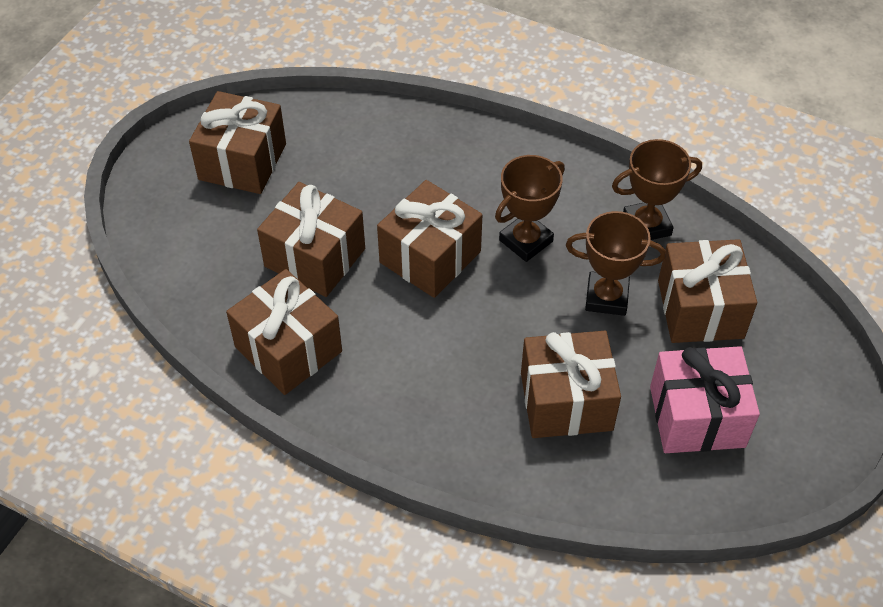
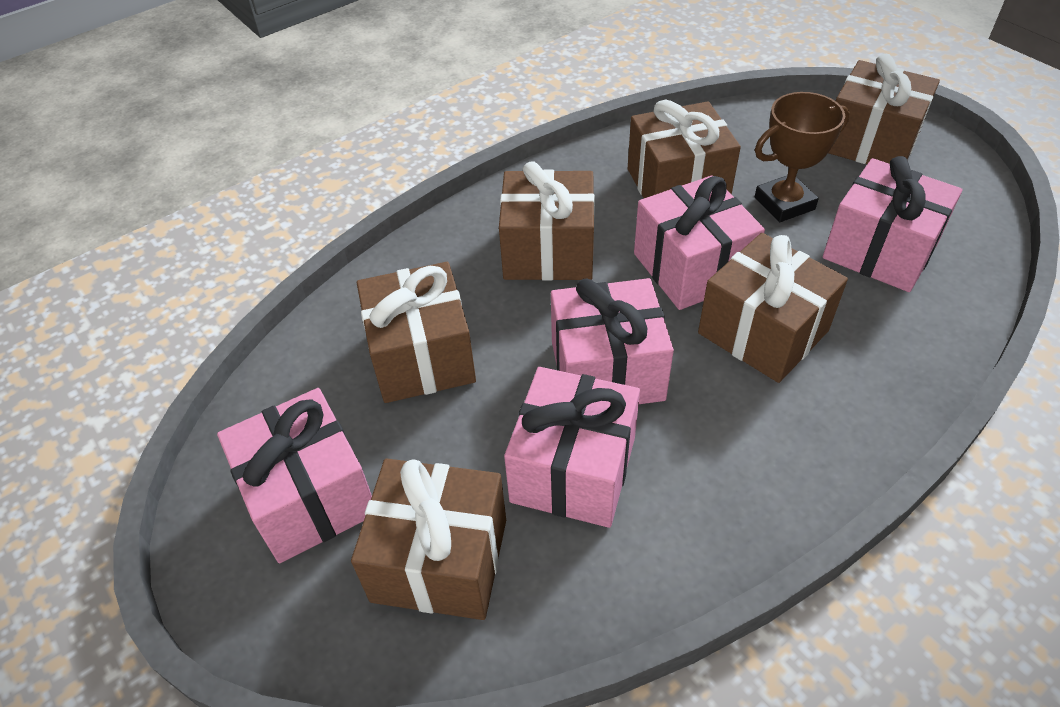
brown trophy: [495,155,565,262] [566,211,666,316] [612,139,702,240] = 3 -> [755,92,850,222] = 1
pink gift: [650,346,760,453] = 1 -> [217,388,372,563] [504,367,640,528] [551,278,674,404] [634,175,765,310] [823,156,963,292] = 5

